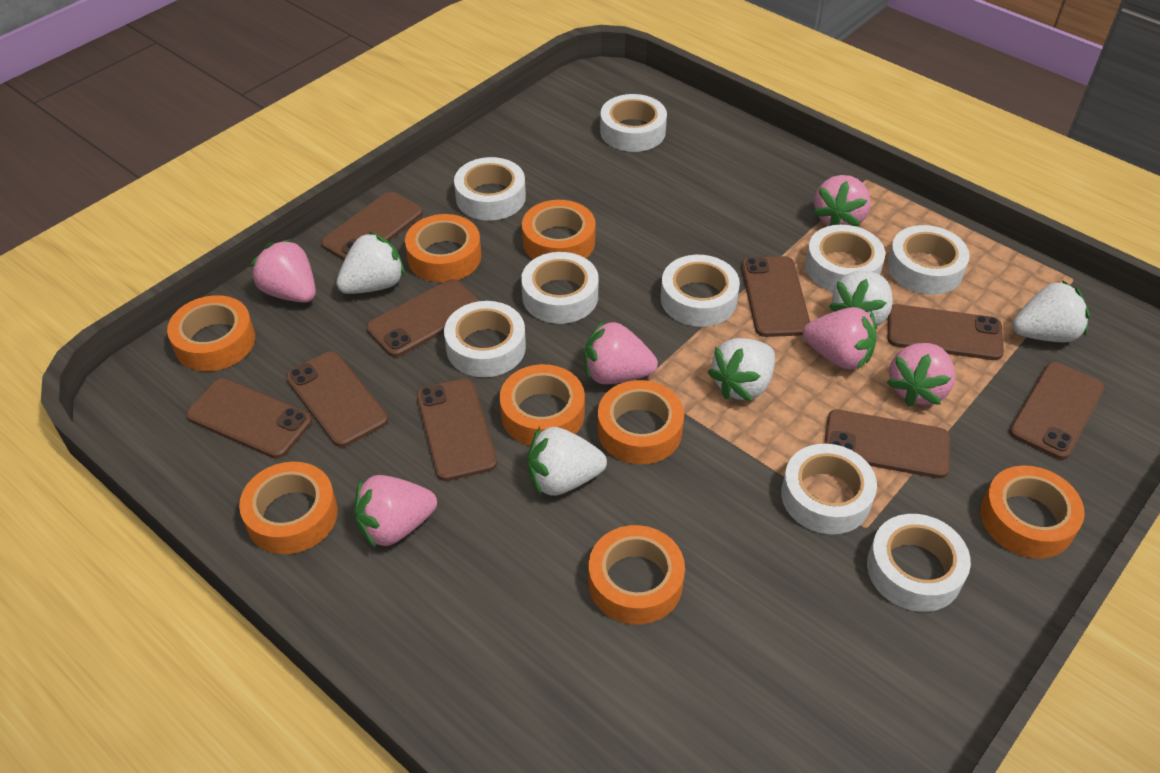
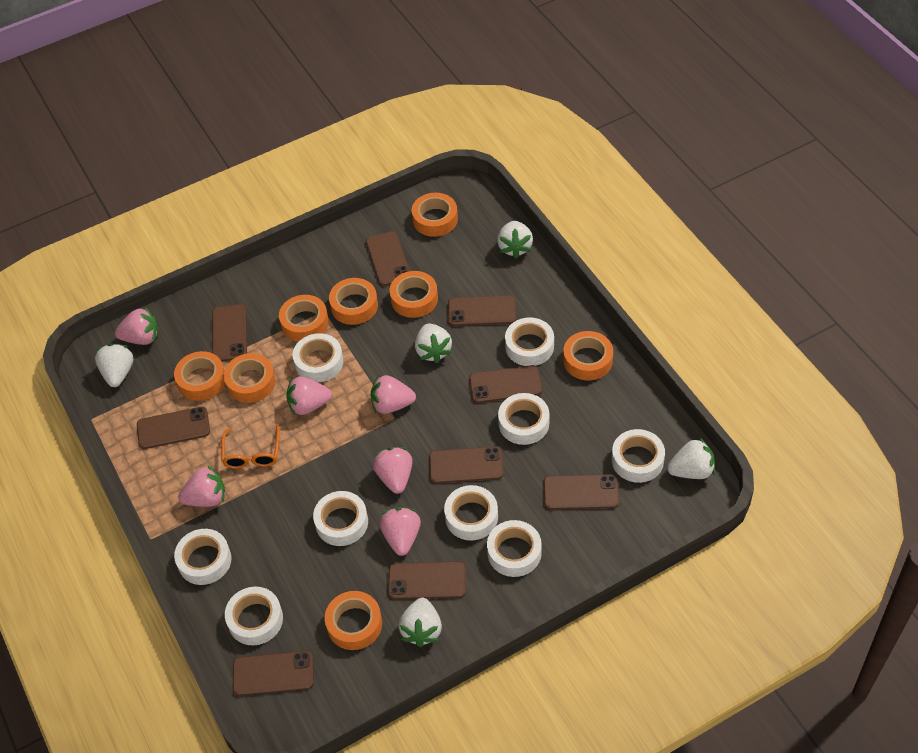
orange glasses: none = 0 -> [221,425,280,469] = 1

